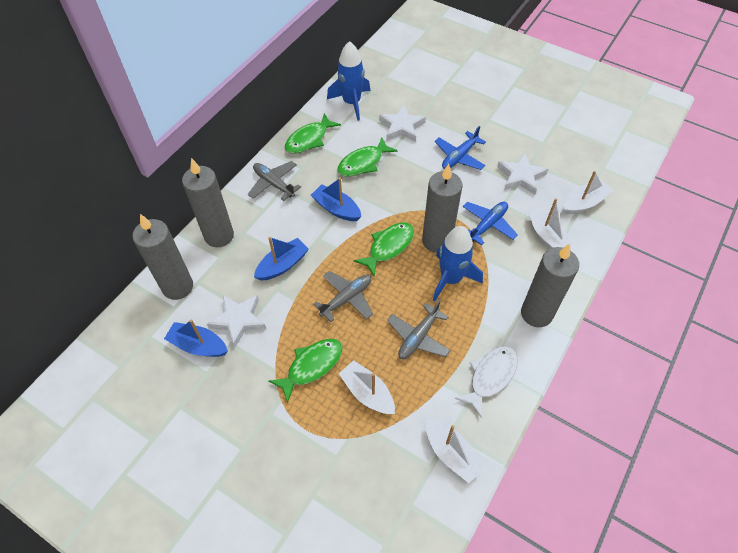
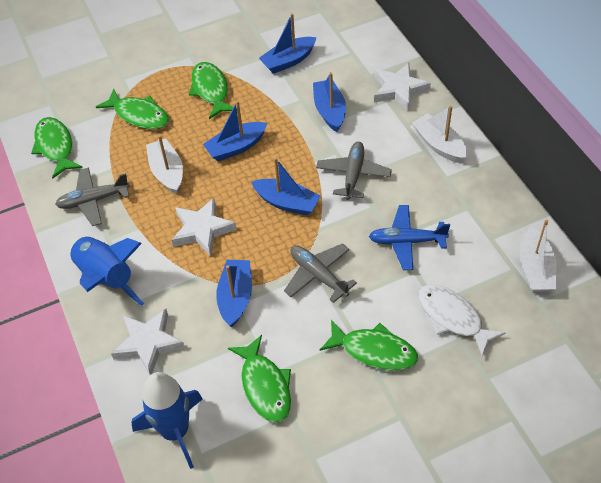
blue boat: [164,320,228,357] [254,237,309,281] [311,178,361,221] = 3 -> [203,101,267,161] [216,260,252,327] [251,158,320,216] [259,13,317,74] [313,72,346,132] = 5
blue plane: [435,126,486,170] [462,201,518,245] = 2 -> [369,205,450,270] = 1
green fish: [268,339,342,403] [285,113,341,153] [337,138,398,177] [354,223,414,276] = 4 -> [31,117,83,179] [96,88,169,129] [189,62,237,119] [228,335,291,423] [320,320,418,371] = 5
grey candle: [133,214,193,300] [182,158,234,247] [422,164,462,253] [521,243,579,327] = 4 -> none = 0
white boat: [339,360,395,414] [426,420,485,483] [530,198,574,249] [564,171,613,214] = 4 -> [146,135,183,194] [412,106,467,163] [520,220,557,292] = 3

